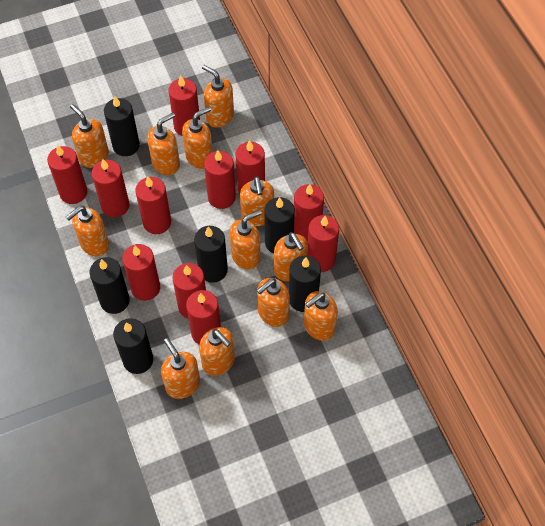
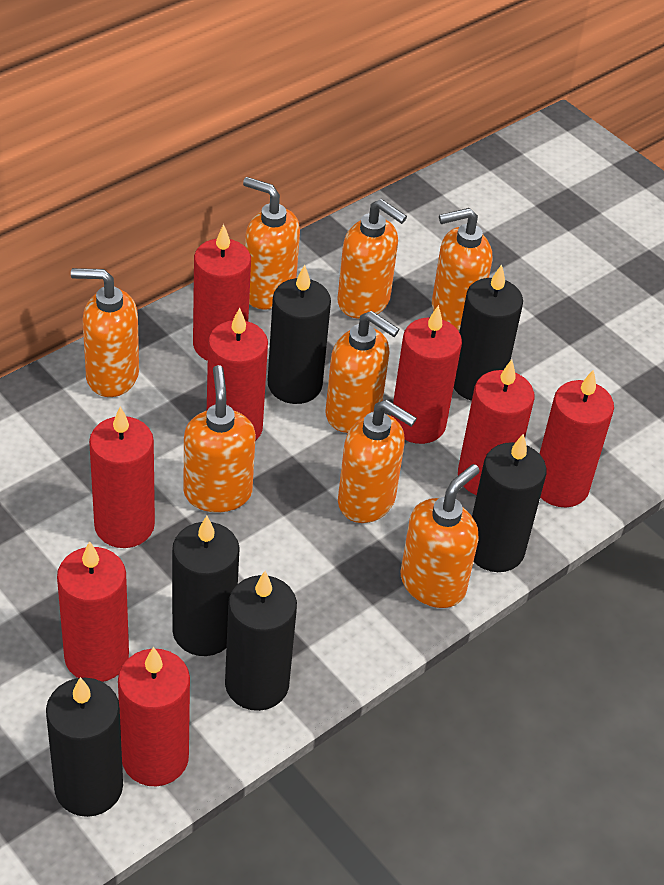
orange soap dispenser: [66,206,109,256] [70,104,109,168] [147,113,180,175] [161,338,200,399] [182,107,213,169] [199,327,235,376] [202,65,234,128] [230,210,262,270] [240,176,274,226] [257,278,290,327] [274,232,308,281] [304,291,338,341] = 12 -> [71,268,139,397] [183,365,256,512] [243,177,300,309] [325,311,399,433] [337,199,407,319] [338,400,417,523] [401,464,480,608] [432,208,492,330] = 8
red candle: [47,145,87,204] [92,159,130,217] [122,244,160,301] [135,177,171,234] [168,75,200,136] [173,263,206,319] [186,290,221,345] [204,150,236,209] [235,140,265,194] [294,184,324,242] [307,215,339,272] = 11 -> [57,541,129,682] [89,406,155,548] [118,647,190,786] [193,224,251,361] [207,308,268,441] [391,305,462,444] [458,360,534,495] [540,370,614,507] = 8

